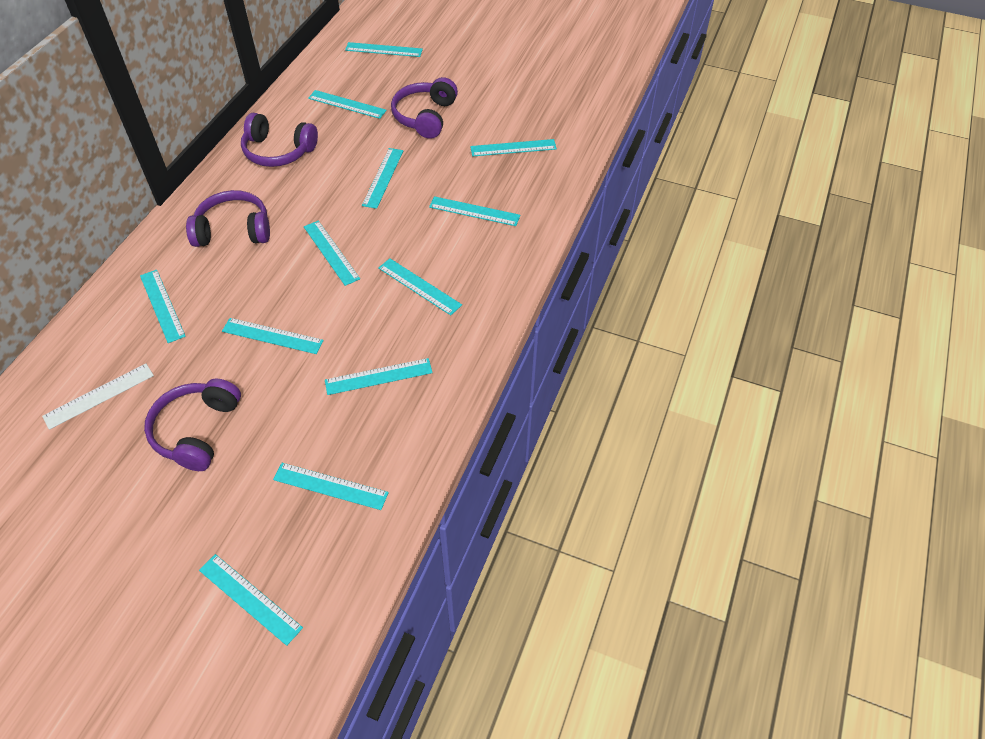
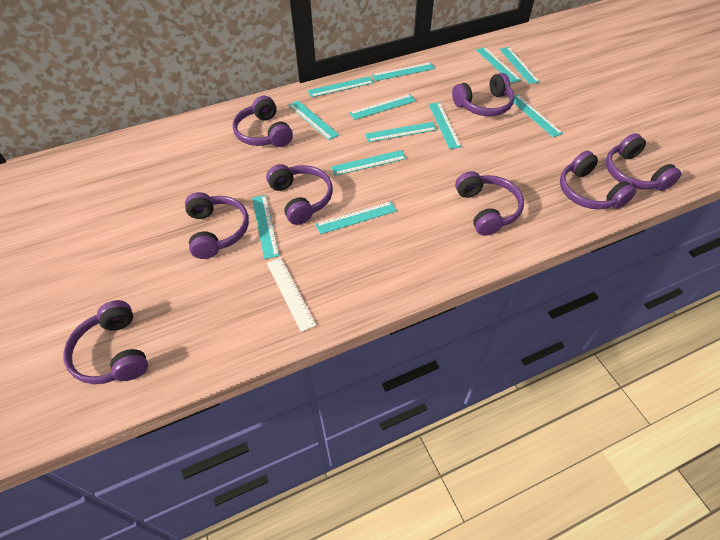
purple headphones: [144,378,241,471] [186,190,270,247] [241,113,318,167] [391,77,458,139] = 4 -> [63,300,148,384] [185,192,249,259] [232,96,293,147] [266,164,333,225] [452,73,514,116] [455,171,524,236] [560,151,636,210] [606,133,681,191] = 8

